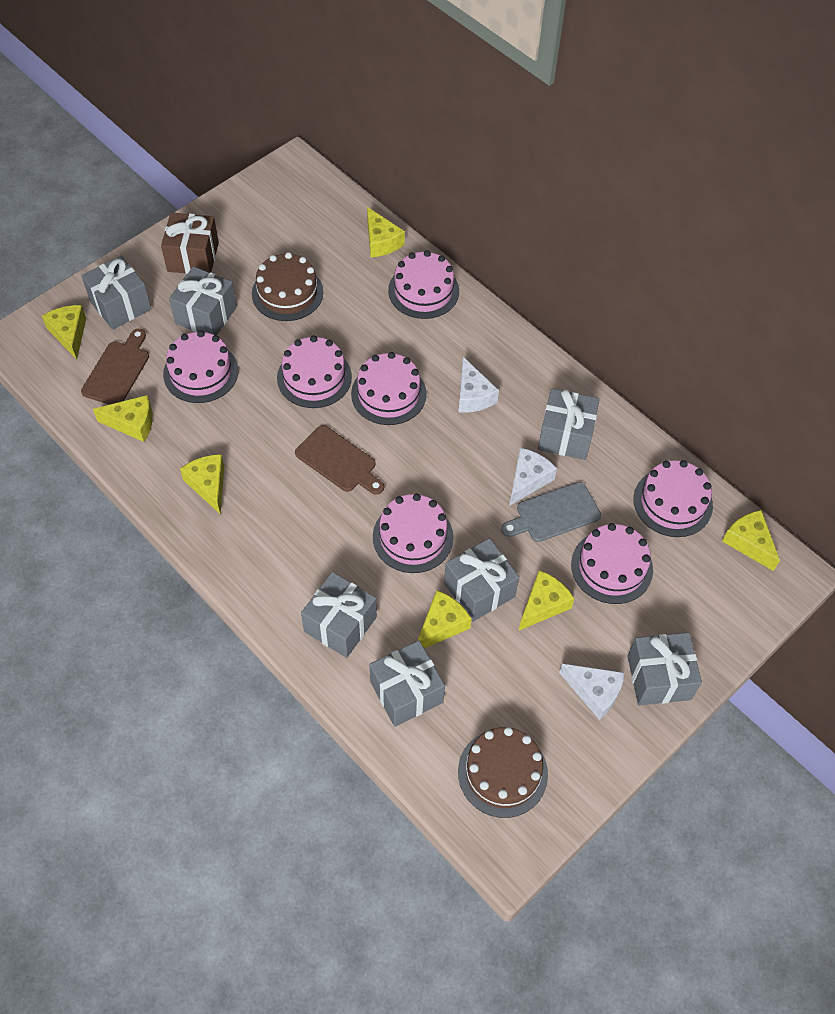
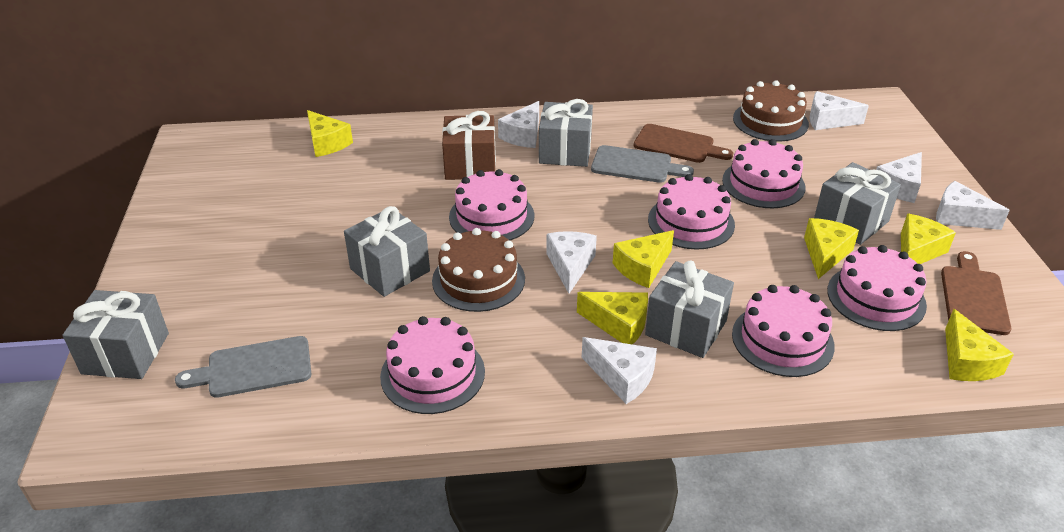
grey cutting board: [501,482,601,542] = 1 -> [175,336,312,398] [591,145,694,183] = 2
grey gift: [82,256,151,330] [169,267,237,335] [301,572,377,658] [370,640,445,727] [444,538,519,622] [538,389,600,460] [627,632,702,705] = 7 -> [62,290,169,379] [344,206,430,297] [539,99,593,167] [645,261,734,358] [814,162,901,245] = 5
pink cake: [163,331,239,403] [277,336,352,408] [351,352,427,425] [373,493,454,573] [388,250,459,319] [571,523,653,604] [634,460,713,537] = 7 -> [380,316,485,414] [449,169,534,241] [648,174,735,250] [722,139,806,208] [732,285,835,377] [827,245,927,331] = 6
white cheese: [458,357,499,413] [509,448,557,506] [559,664,625,720] = 3 -> [498,101,539,148] [546,231,597,293] [582,337,657,404] [809,91,869,130] [876,152,922,203] [936,181,1010,230] = 6
yellow cheese: [42,305,86,359] [93,395,153,442] [180,454,224,514] [367,207,405,257] [417,590,472,649] [519,570,575,630] [722,510,780,571] = 7 -> [307,110,353,157] [577,292,648,345] [613,230,674,288] [804,218,859,279] [901,214,956,264] [945,309,1014,381] = 6

